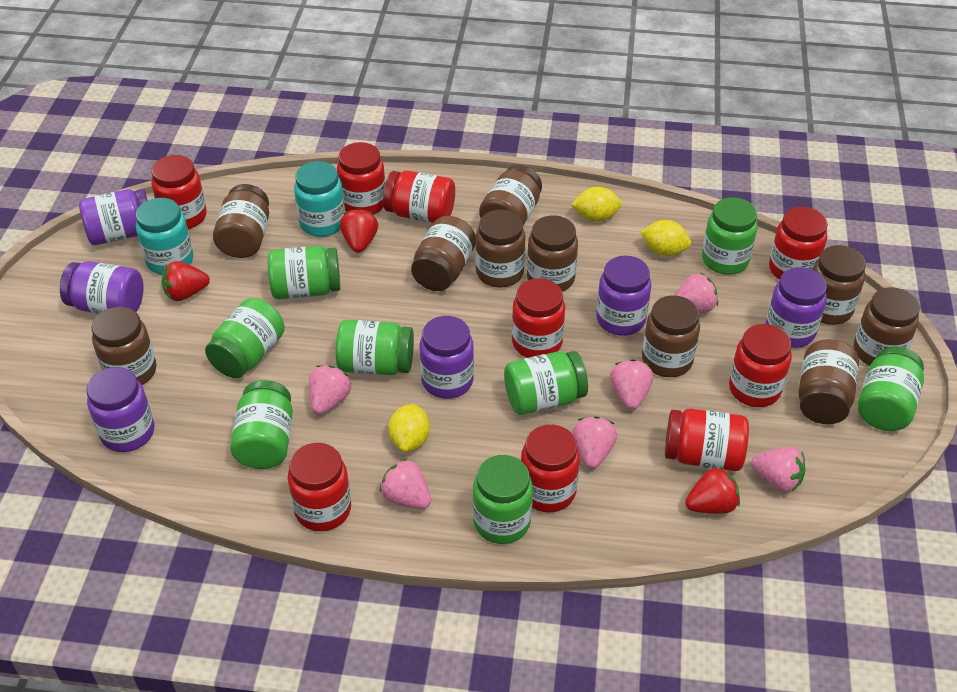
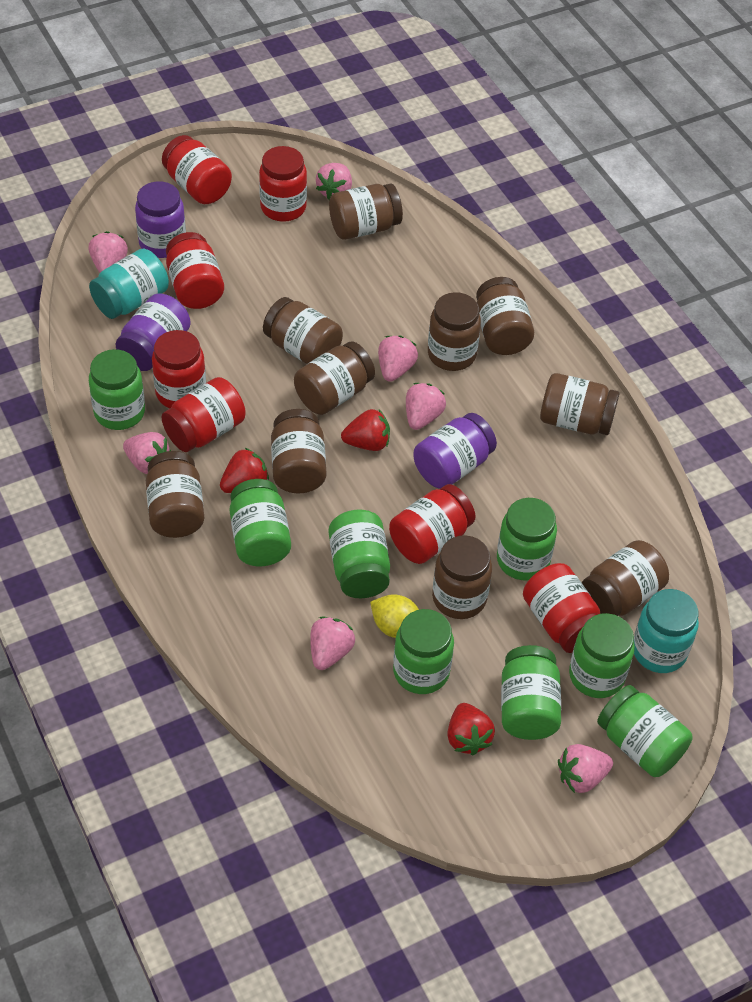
pink strawberry: [309,365,352,414] [380,459,431,509] [572,416,618,469] [610,359,653,409] [674,273,718,313] [751,447,805,492] = 6 -> [88,231,128,273] [123,432,171,474] [310,617,355,670] [316,163,352,199] [378,336,418,382] [406,383,446,430] [558,744,613,793] = 7
purple jar: [60,261,144,314] [79,189,148,245] [86,367,154,452] [420,316,474,399] [596,256,651,336] [766,267,827,348] = 6 -> [116,294,191,371] [135,181,186,258] [413,413,497,489] = 3
red jar: [151,155,207,229] [288,443,351,531] [337,142,385,214] [383,171,455,223] [512,278,565,358] [521,425,580,512] [665,409,749,471] [729,324,792,407] [769,207,828,280] = 9 -> [152,330,206,408] [162,135,232,204] [162,377,246,452] [166,232,224,309] [259,146,307,222] [389,484,476,564] [523,563,600,653] = 7
yellow lemon: [388,404,430,452] [571,187,622,222] [640,220,691,256] = 3 -> [370,594,419,638] = 1

